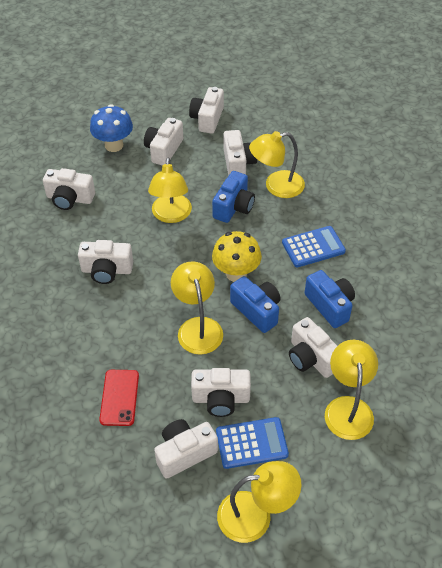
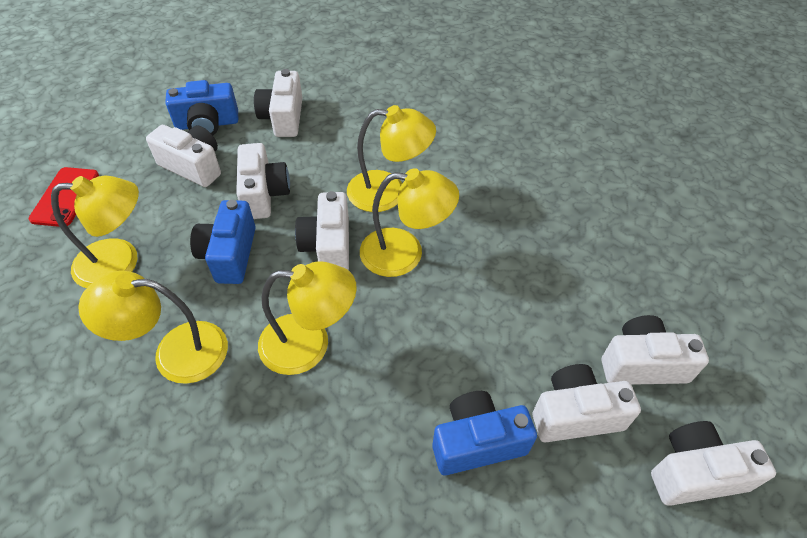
blue calculator: [216,417,289,469] [282,226,346,267] = 2 -> none = 0
blue mushroom: [90,104,133,152] = 1 -> none = 0
white camera: [43,168,95,210] [78,240,133,284] [144,118,183,165] [154,419,218,479] [189,87,224,134] [191,368,251,417] [223,130,257,176] [289,317,337,378] = 8 -> [146,125,221,187] [236,143,290,219] [254,69,303,137] [295,191,349,270] [533,364,641,442] [602,315,709,385] [651,421,776,506] = 7
yellow mushroom: [212,231,262,282] = 1 -> none = 0

